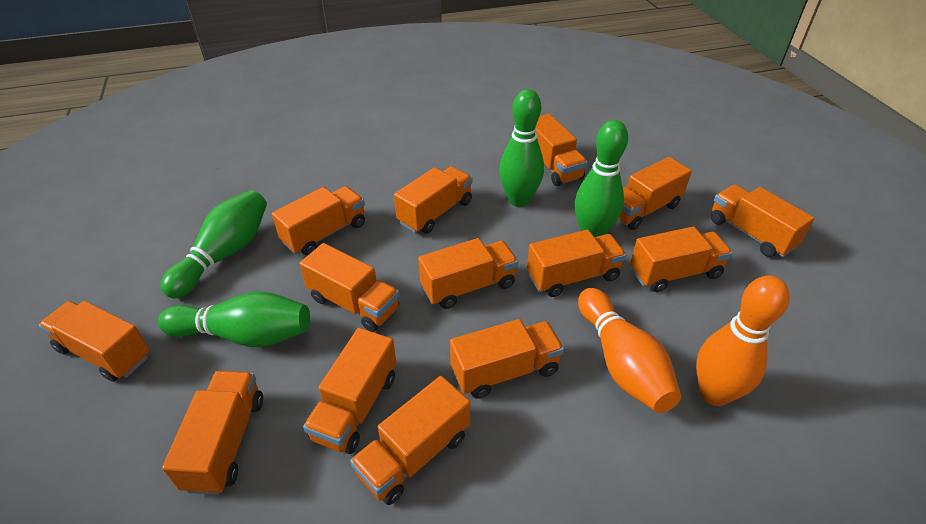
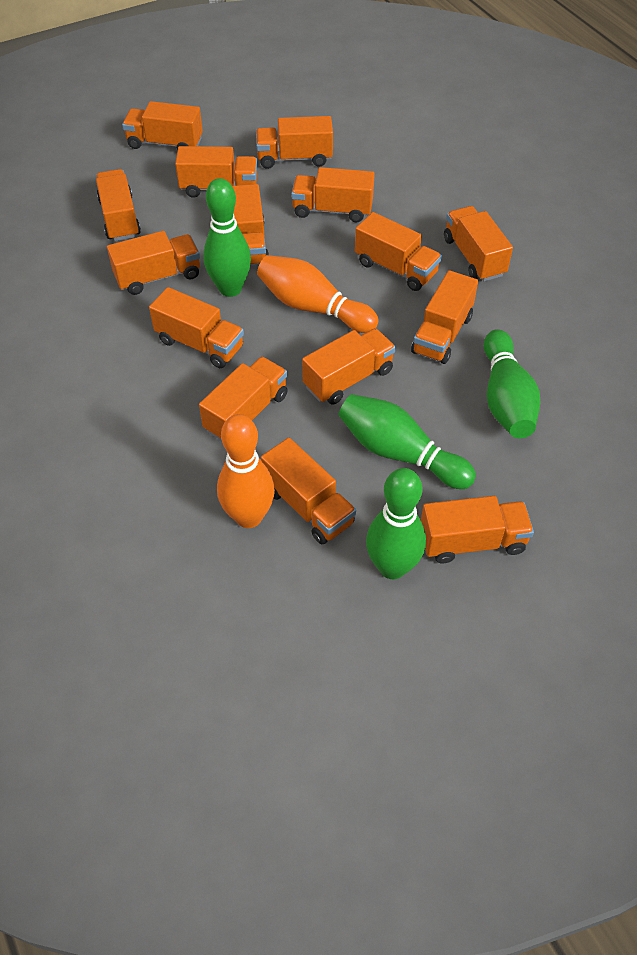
orange truck: [39,301,150,382] [162,371,263,495] [272,186,365,256] [300,243,400,332] [303,328,396,454] [350,376,470,505] [394,166,472,234] [418,238,518,309] [450,319,564,399] [527,230,626,297] [536,114,587,186] [618,157,692,230] [630,227,732,292] [710,185,815,257] = 14 -> [96,169,141,241] [107,231,200,295] [122,101,203,151] [149,287,244,368] [175,146,257,198] [199,356,288,441] [232,184,269,265] [256,116,333,169] [261,438,356,544] [291,167,375,222] [302,328,396,405] [355,212,442,291] [411,270,478,364] [421,496,534,563] [444,206,513,281] = 15

